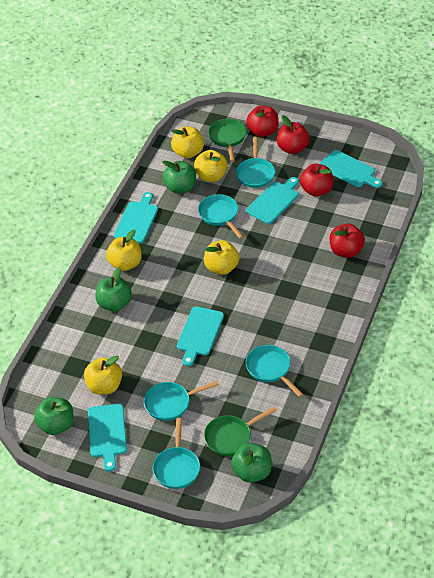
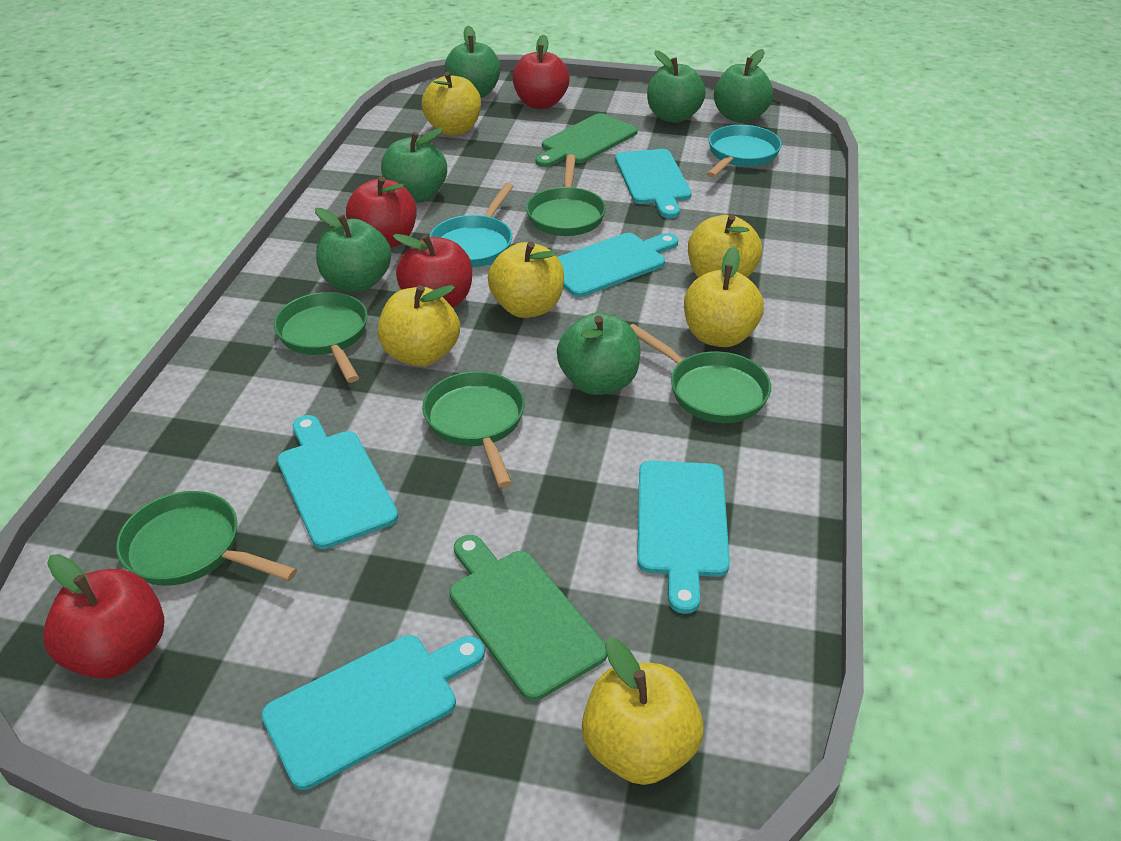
green apple: [34,397,73,435] [95,267,132,312] [162,161,196,194] [231,443,272,483] = 4 -> [315,208,391,292] [381,128,447,203] [444,26,501,98] [557,313,640,395] [647,50,706,123] [714,49,773,123] = 6
green cutting board: none = 0 -> [450,535,607,701] [536,113,638,167] = 2
green pan: [204,407,277,456] [208,119,246,162] = 2 -> [116,491,297,586] [274,292,368,383] [422,371,525,488] [526,154,606,236] [630,324,771,423] = 5
turquoise pan: [144,381,219,421] [153,418,200,489] [198,194,244,239] [236,137,275,188] [246,345,303,397] = 5 -> [429,183,514,267] [707,125,782,178] = 2
yellow apple: [84,355,122,395] [106,230,142,271] [171,127,204,158] [194,150,228,182] [204,240,239,275] = 5 -> [378,285,460,367] [422,72,481,136] [488,241,564,318] [582,638,704,785] [684,247,764,347] [688,214,762,278] = 6

